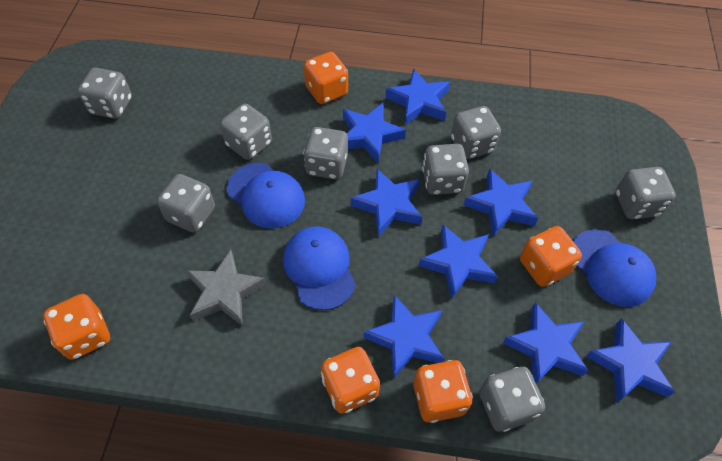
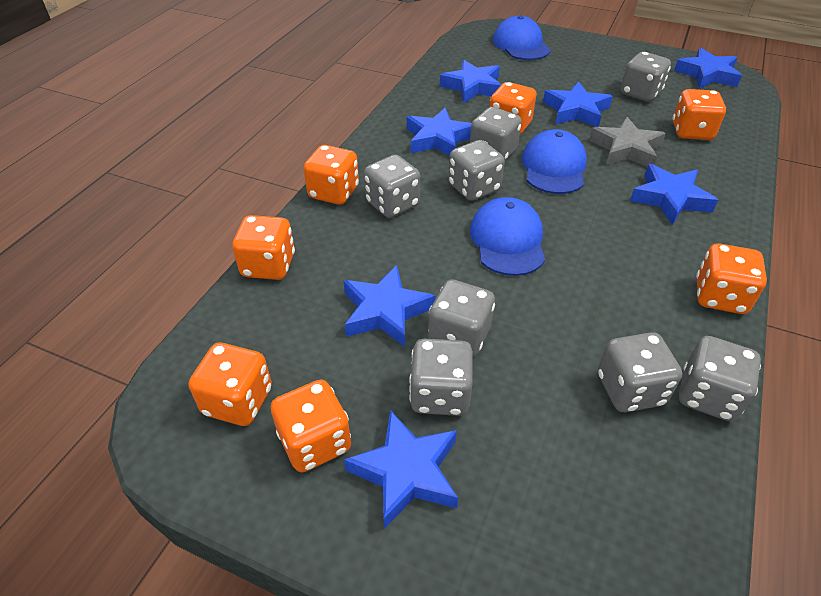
blue star: [343,103,406,163] [351,169,422,237] [363,295,444,379] [385,69,450,125] [419,225,498,299] [464,168,539,236] [503,302,589,384] [586,318,675,403] = 8 -> [344,265,435,347] [344,410,458,529] [407,108,472,156] [440,60,501,103] [543,81,613,127] [630,164,718,225] [674,48,742,88] = 7
orange dice: [43,294,110,360] [304,52,348,104] [321,347,380,414] [413,360,473,423] [520,226,582,287] = 5 -> [189,343,272,426] [232,215,295,280] [271,380,351,472] [303,145,359,205] [490,82,537,134] [673,89,726,140] [696,243,767,314] = 7

